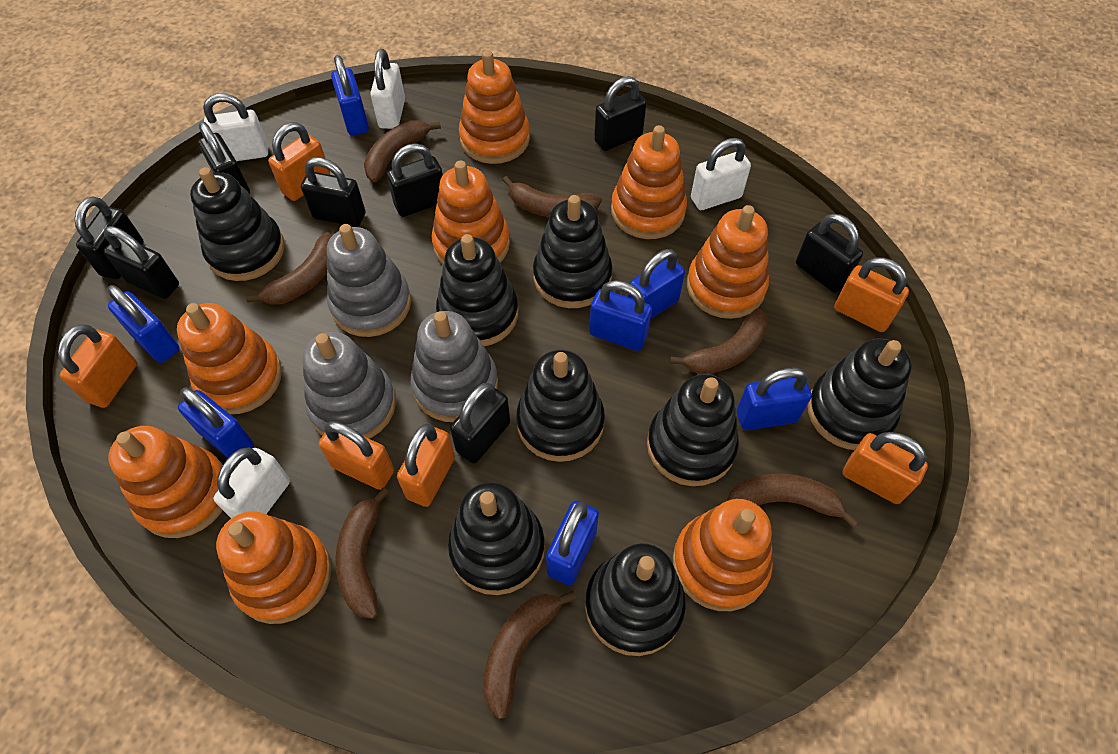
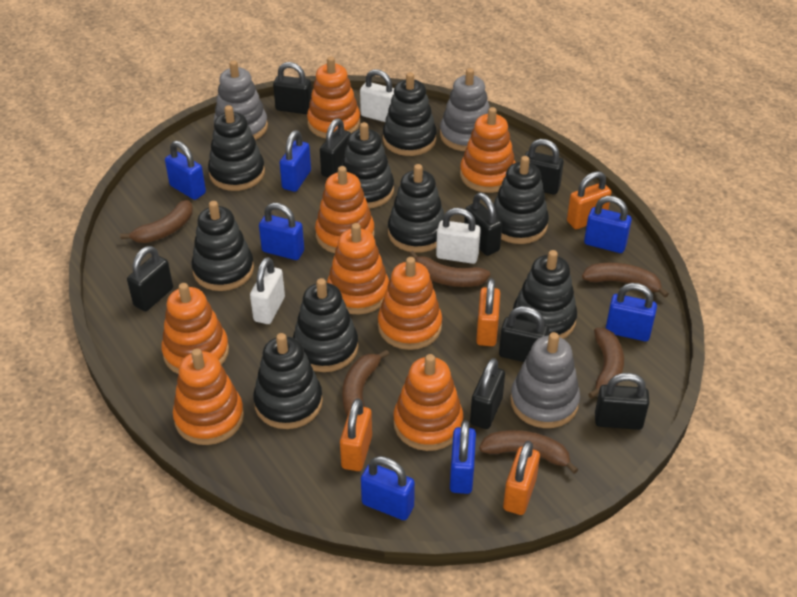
black stacking toy: [190,167,285,281] [436,234,518,346] [448,482,545,595] [516,350,605,462] [533,195,612,308] [585,544,686,656] [647,374,739,486] [807,338,912,450] = 8 -> [191,201,254,291] [208,105,265,191] [253,333,323,429] [293,278,358,372] [341,122,394,208] [383,72,437,156] [388,164,444,253] [494,156,549,244] [513,250,577,339] = 9
brown banana: [246,232,333,305] [335,487,389,619] [364,120,441,182] [483,591,576,719] [502,176,602,217] [670,308,768,374] [727,474,858,527] = 7 -> [120,200,193,243] [342,349,389,416] [410,251,490,287] [479,430,578,474] [582,263,669,298] [588,328,624,399] = 6
orange padlock: [58,324,137,408] [268,122,330,201] [319,421,394,490] [397,423,455,507] [834,258,909,332] [842,432,928,504] = 6 -> [340,398,372,471] [476,278,500,346] [503,441,540,515] [567,171,612,229] = 4
white padlock: [203,93,268,161] [214,447,290,518] [370,49,405,129] [691,138,751,210] = 4 -> [250,257,285,324] [360,69,394,122] [436,208,481,264] = 3

